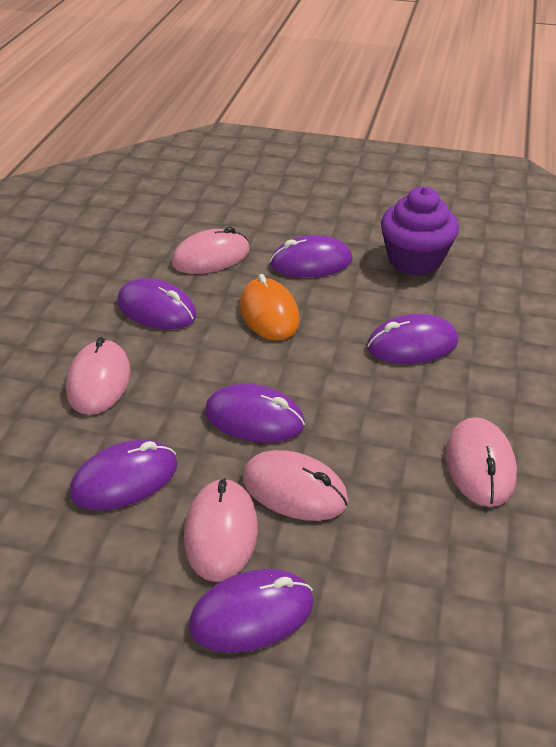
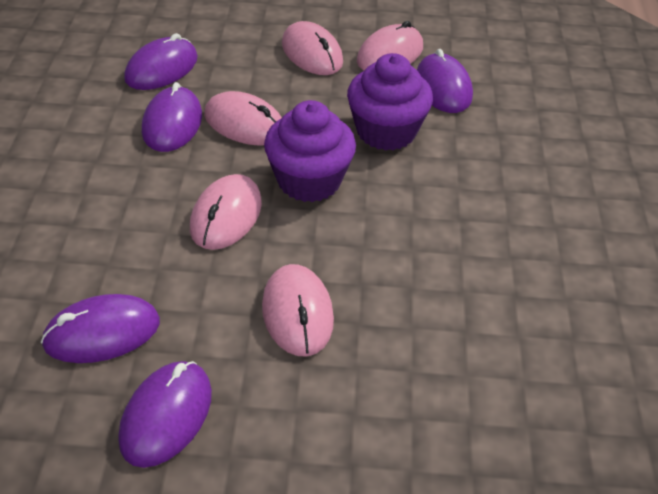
orange mouse: [240,274,300,341] = 1 -> none = 0
purple cupcake: [381,187,459,275] = 1 -> [264,100,356,202] [347,53,433,151] = 2
purple mouse: [70,440,178,510] [117,278,196,329] [189,569,314,653] [205,384,305,443] [270,235,352,278] [367,314,458,364] = 6 -> [41,294,160,363] [118,361,212,468] [124,33,198,90] [142,82,202,152] [417,49,473,113] = 5

